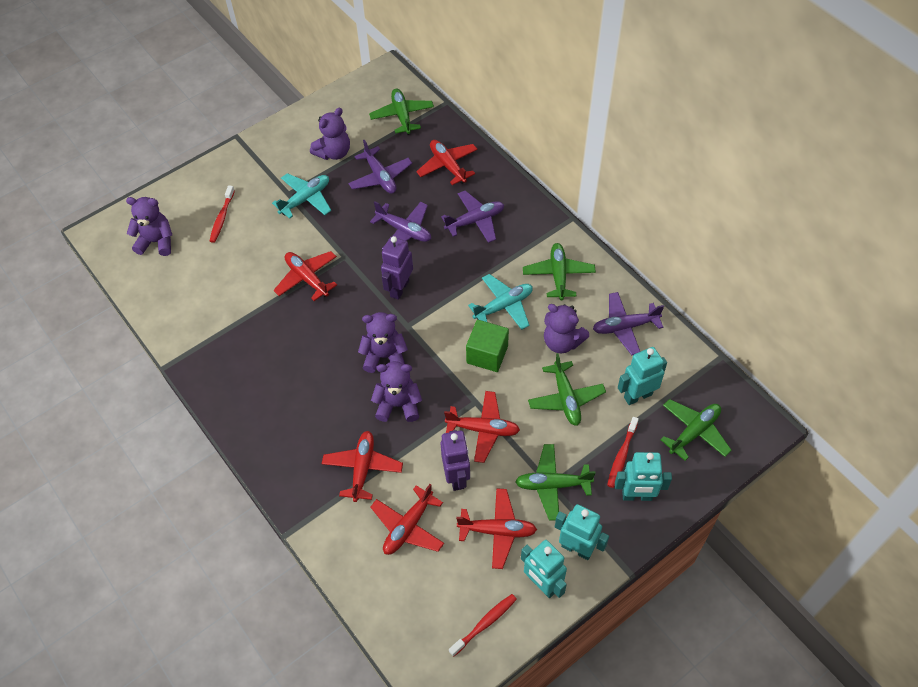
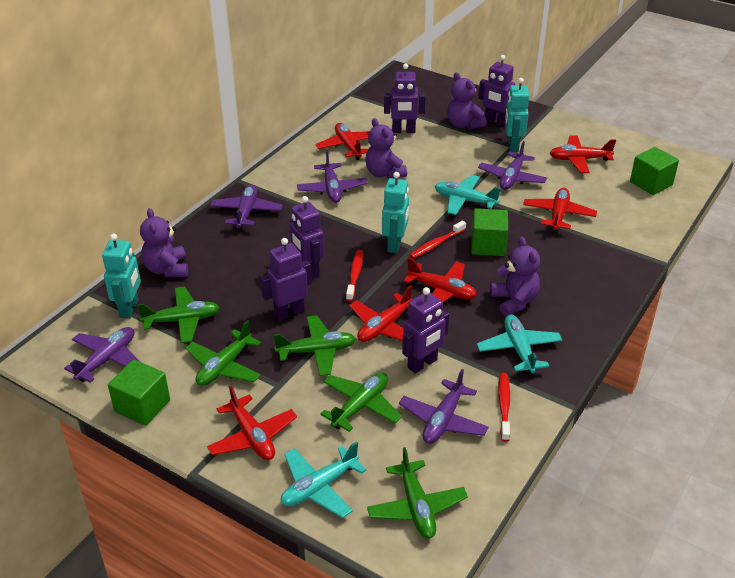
green cube: [466,320,509,372] = 1 -> [108,360,170,426] [471,208,508,256] [630,147,679,195] = 3
purple plane: [348,140,412,194] [370,201,431,250] [441,190,504,243] [593,292,664,355] = 4 -> [64,327,140,383] [210,185,283,230] [297,151,367,203] [399,369,489,444] [478,141,547,190] = 5
purple robot: [381,236,413,300] [441,430,470,491] = 2 -> [260,238,312,321] [290,196,324,279] [384,63,426,133] [402,287,449,374] [478,55,515,127] = 5
purple teddy bear: [126,197,172,256] [310,107,350,160] [358,312,408,373] [371,361,422,422] [544,304,589,354] = 5 -> [140,208,188,277] [365,118,407,179] [447,72,487,130] [490,237,540,317] = 4
turquoise plane: [272,173,331,219] [468,274,533,330] = 2 -> [281,442,367,518] [435,175,501,215] [477,315,562,374] = 3
turquoise robot: [521,540,567,598] [555,504,609,560] [615,452,672,501] [618,347,667,405] = 4 -> [102,234,141,319] [382,172,409,253] [505,78,529,152] = 3

